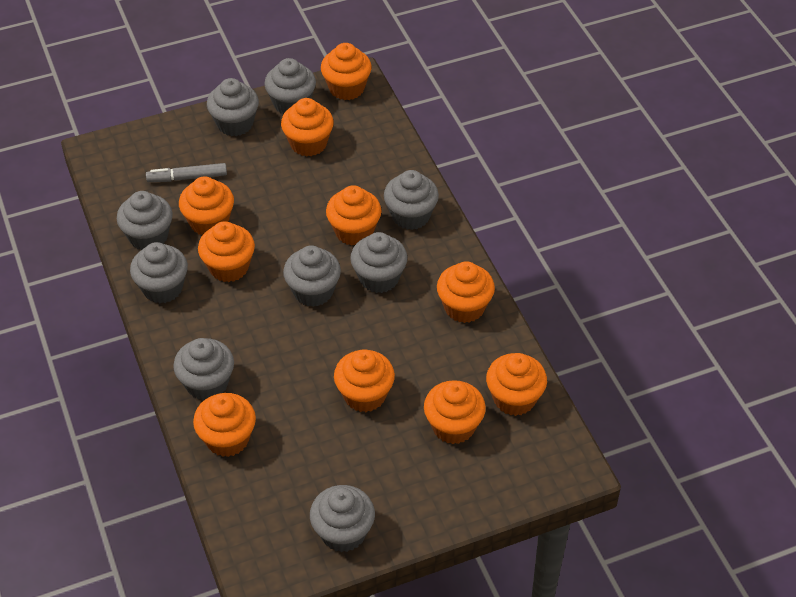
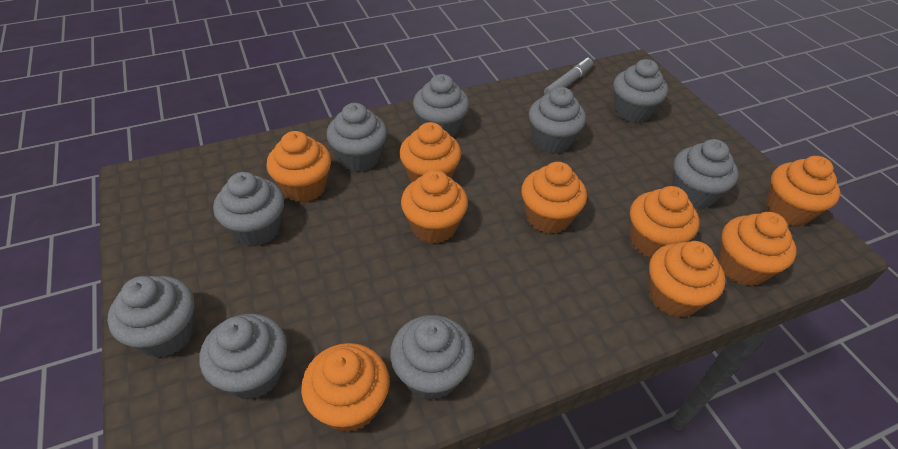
orange cupcake: [179,176,234,235] [193,393,256,457] [198,221,255,282] [281,98,334,157] [321,43,372,100] [326,185,382,246] [334,349,395,412] [424,380,486,444] [437,261,495,323] [486,353,547,416] = 10 -> [266,131,331,202] [301,343,390,432] [399,122,461,183] [401,170,468,244] [521,162,587,234] [630,186,699,258] [649,241,726,317] [719,212,796,286] [766,156,841,226] = 9

